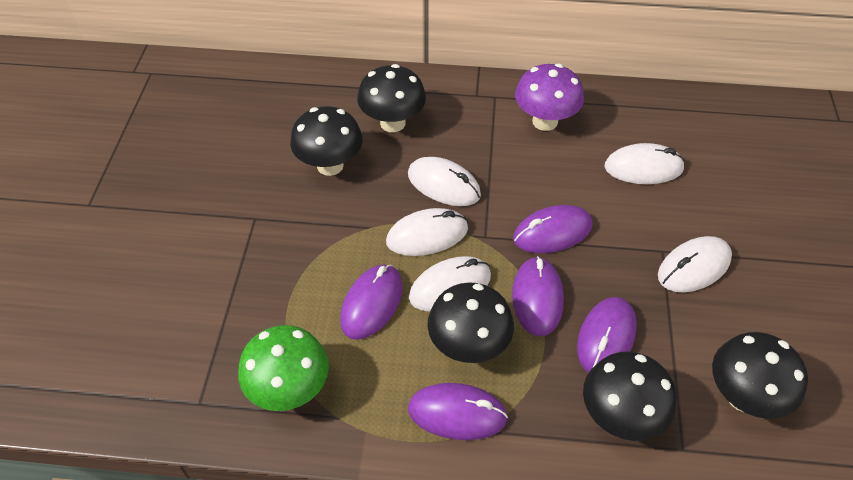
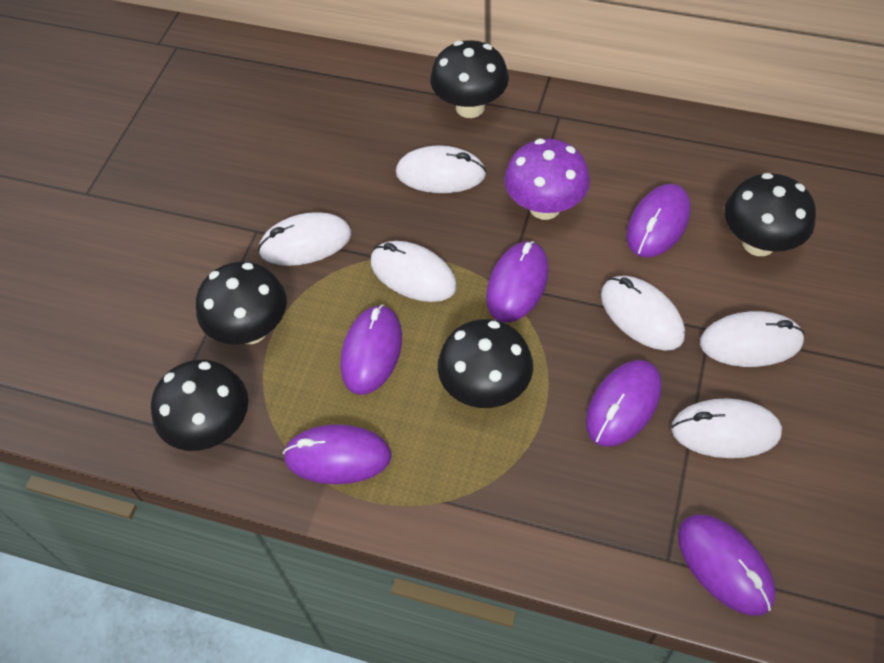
green mushroom: [238,325,329,411] = 1 -> none = 0
purple mouse: [340,264,403,340] [408,383,508,440] [512,256,564,336] [513,205,593,253] [577,297,637,372] = 5 -> [283,424,391,484] [341,304,402,395] [486,241,549,323] [586,360,661,446] [627,184,690,258] [678,514,776,616] = 6
white mouse: [386,208,468,256] [408,157,481,206] [409,256,491,312] [604,143,685,184] [658,236,732,292] = 5 -> [258,212,351,266] [371,241,457,302] [396,145,486,193] [601,276,685,351] [671,398,782,458] [700,311,805,367] = 6

